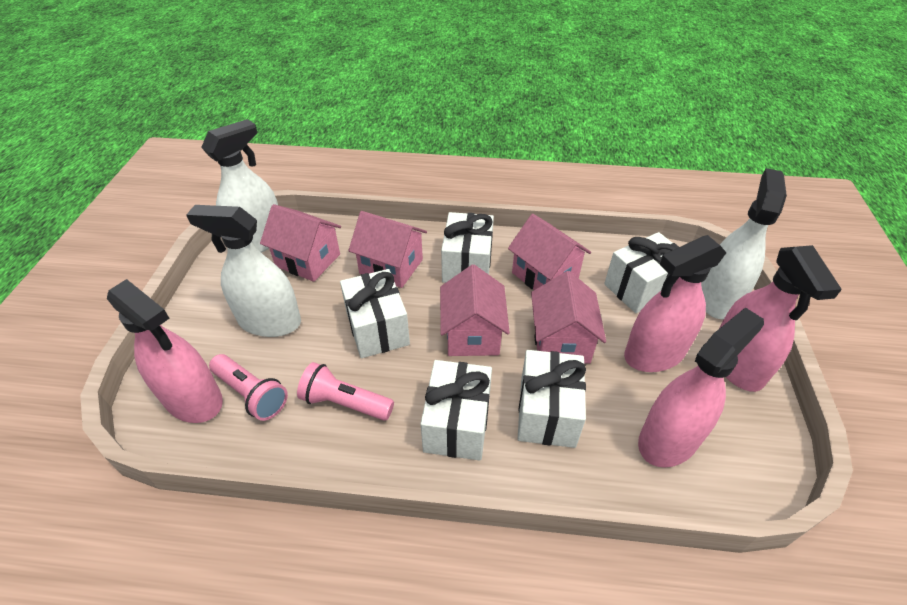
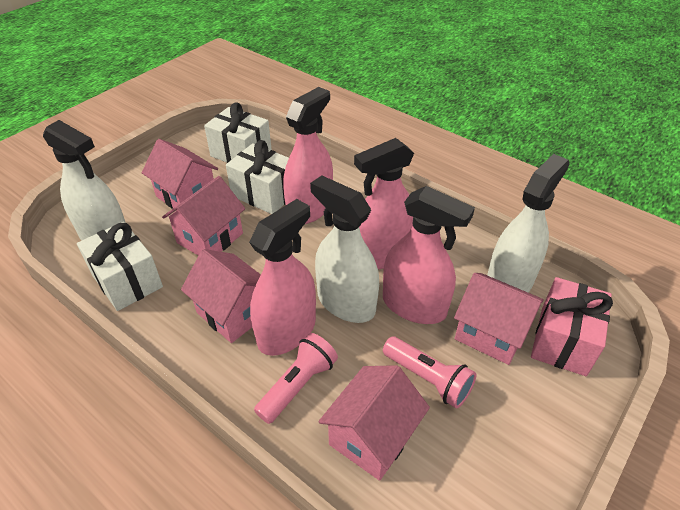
pink gift: none = 0 -> [531,277,613,376] = 1
white gift: [340,269,410,358] [420,360,492,460] [441,212,494,283] [518,350,586,448] [604,232,679,313] = 5 -> [77,221,163,311] [204,102,272,163] [226,140,289,214] = 3

